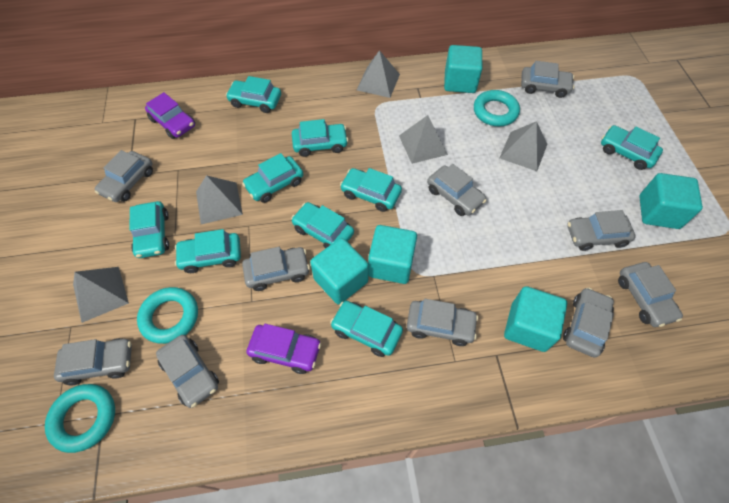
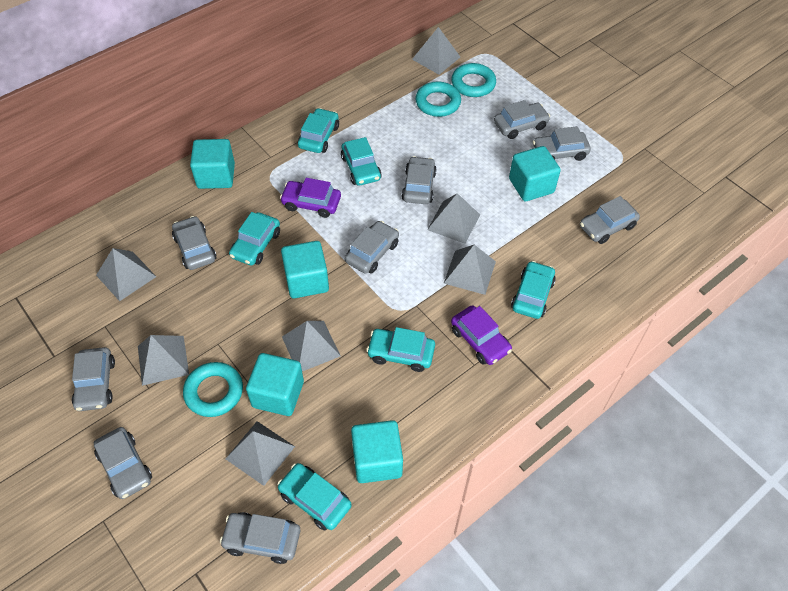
grey car: [54,338,132,386] [95,150,153,202] [156,335,219,408] [242,247,310,291] [407,299,478,346] [427,164,487,216] [521,61,575,98] [563,287,614,357] [567,210,636,251] [618,262,683,327] = 10 -> [72,347,115,411] [94,427,152,499] [172,216,217,270] [220,512,300,564] [345,221,399,274] [401,156,437,204] [494,100,550,139] [533,126,591,161] [580,196,640,244] = 9
grey pyramid: [73,267,129,323] [196,175,243,224] [357,50,400,98] [399,115,448,164] [500,121,547,171] = 5 -> [96,248,156,301] [138,335,189,386] [226,421,295,486] [282,321,341,371] [412,27,460,75] [427,193,480,244] [444,245,496,295] = 7
turquoise car: [129,201,169,258] [175,229,241,273] [226,76,281,113] [242,153,303,203] [291,202,354,249] [292,119,348,157] [330,301,403,357] [340,168,402,212] [601,125,663,170] = 9 -> [229,212,280,266] [277,463,352,530] [298,108,339,153] [341,137,382,186] [366,327,435,372] [511,261,556,319] = 6

